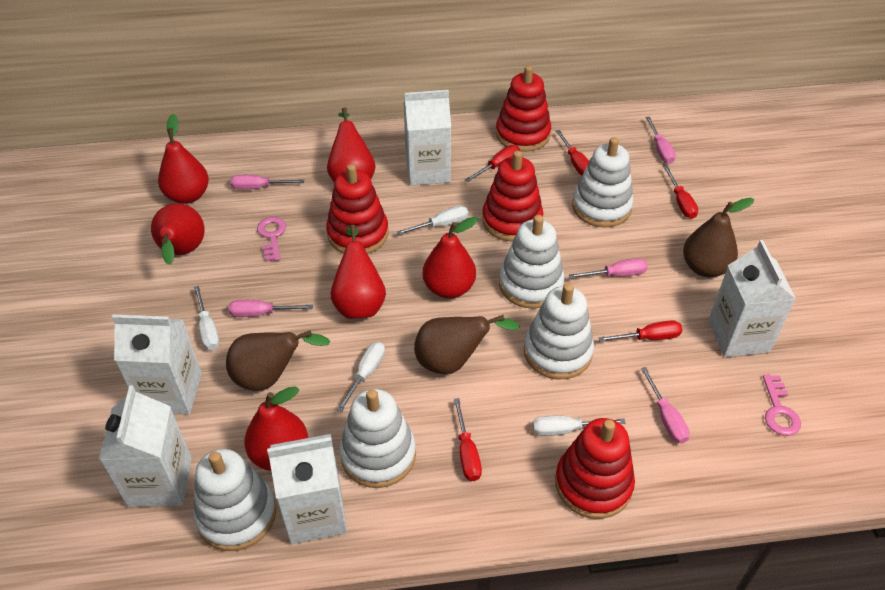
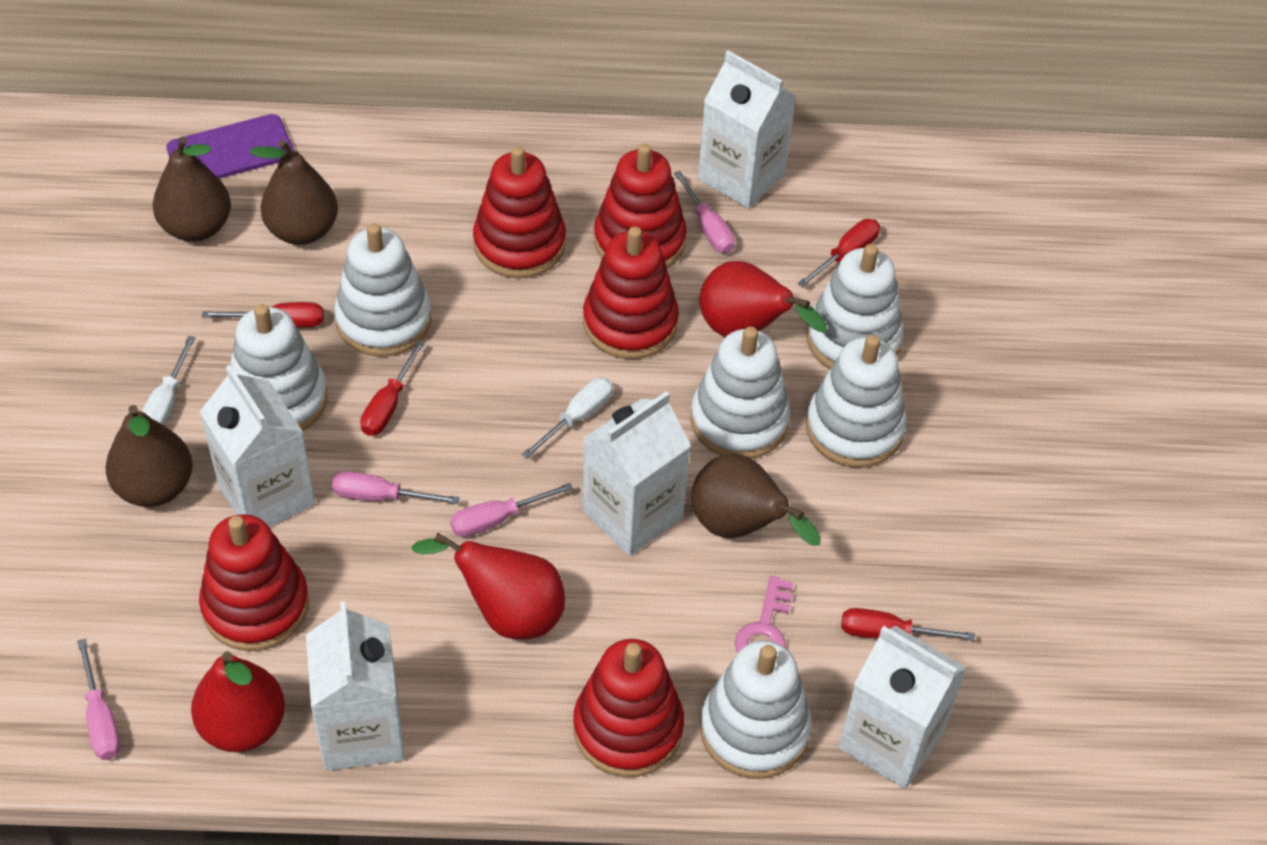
brown pear: [226,330,330,391] [414,315,520,374] [683,198,754,277] = 3 -> [105,405,193,507] [153,137,231,242] [250,140,338,245] [692,454,821,546] = 4
pink key: [257,217,286,262] [763,375,801,436] = 2 -> [735,576,793,652] = 1
pink screwdriver: [228,300,313,317] [230,175,304,190] [569,258,648,279] [641,367,690,444] [645,117,676,164] = 5 -> [77,638,120,760] [332,471,460,504] [450,483,573,537] [674,171,735,253] = 4
purple phone: none = 0 -> [166,114,294,179] = 1
red pear: [151,203,205,265] [158,114,209,204] [244,386,308,471] [327,107,375,183] [331,225,386,319] [422,217,478,299] = 6 -> [191,651,285,752] [411,533,565,640] [699,261,826,337] = 3
red screwdriver: [454,398,482,481] [465,145,520,182] [556,130,589,176] [598,320,682,342] [664,166,698,219] = 5 -> [202,302,324,327] [360,340,425,436] [797,219,880,288] [841,608,975,641] = 4
red stacking toy: [326,164,388,254] [482,151,543,241] [496,65,551,152] [555,418,635,519] = 4 -> [199,514,309,651] [473,146,566,278] [573,639,684,777] [583,226,679,359] [594,143,687,269] = 5
white screwdriver: [194,286,220,350] [337,342,385,413] [397,206,468,235] [533,416,626,436] = 4 -> [142,336,196,426] [522,377,613,459] = 2
white stacking toy: [193,449,277,551] [339,389,416,488] [499,215,565,309] [524,283,594,379] [572,137,633,228] = 5 -> [231,304,328,431] [334,223,432,357] [690,326,790,459] [700,641,811,779] [806,244,904,369] [806,335,907,468] = 6

